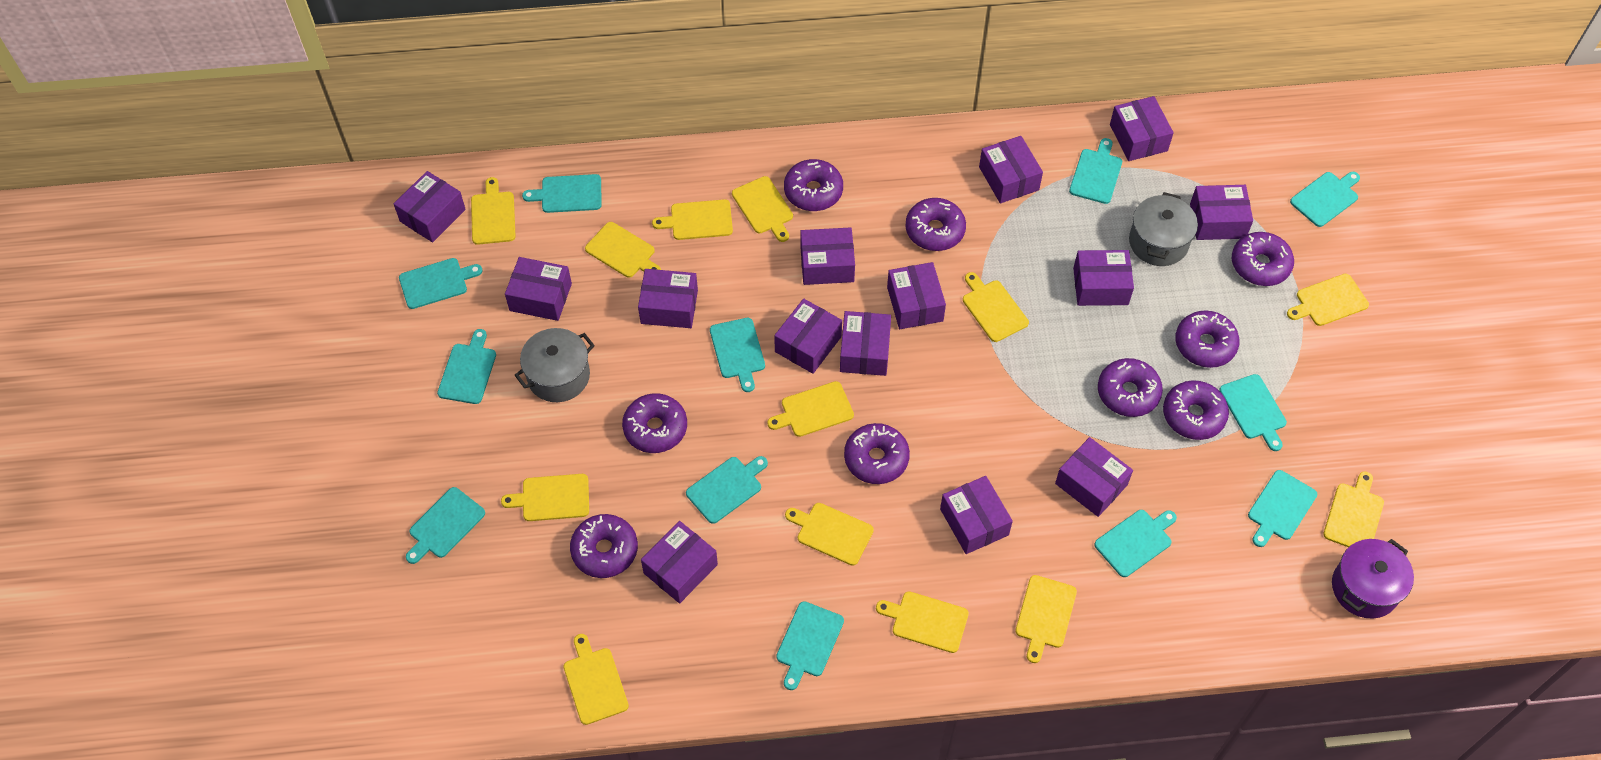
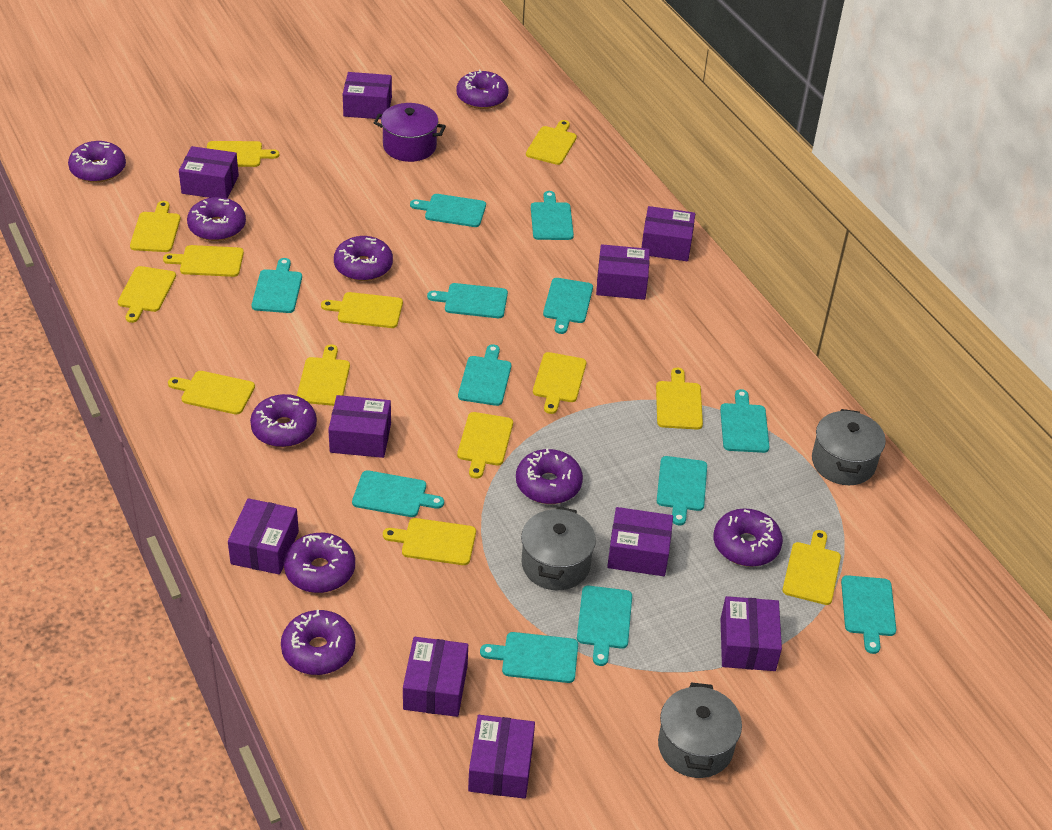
grey pot: [515,328,595,402] [1129,192,1198,266] = 2 -> [521,507,596,590] [658,682,742,778] [812,409,886,485] = 3
purple box: [394,171,466,242] [505,257,572,321] [638,269,698,328] [641,521,718,603] [774,299,842,374] [800,227,855,285] [840,311,891,376] [887,262,946,329] [940,476,1013,554] [979,136,1043,203] [1055,437,1133,517] [1073,250,1134,306] [1110,96,1174,161] [1190,185,1253,240] = 14 -> [179,146,239,198] [228,498,299,575] [328,395,391,458] [343,72,392,119] [403,637,468,717] [468,715,535,799] [596,244,650,300] [607,507,673,576] [641,206,695,261] [721,596,782,671] = 10

